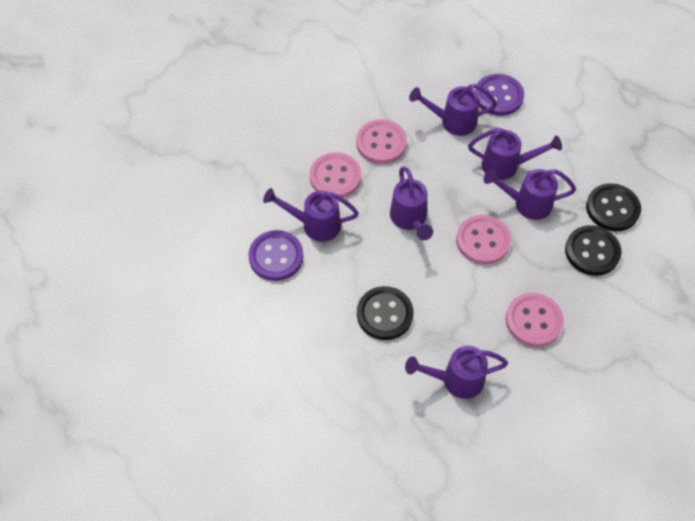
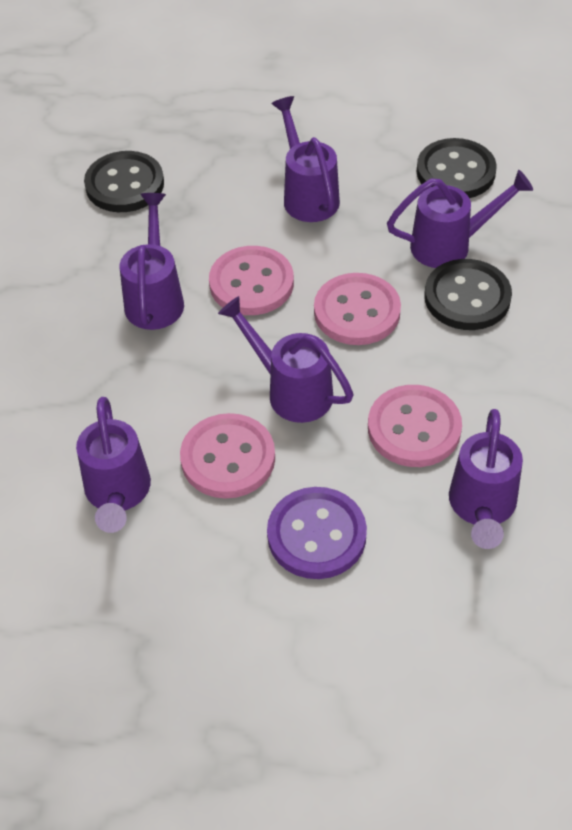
purple button: [248,230,303,281] [475,74,524,116] = 2 -> [267,487,367,579] = 1

